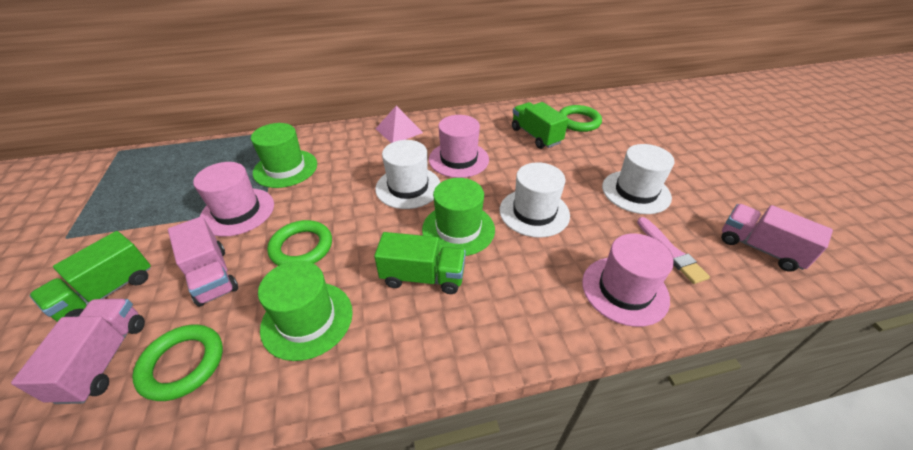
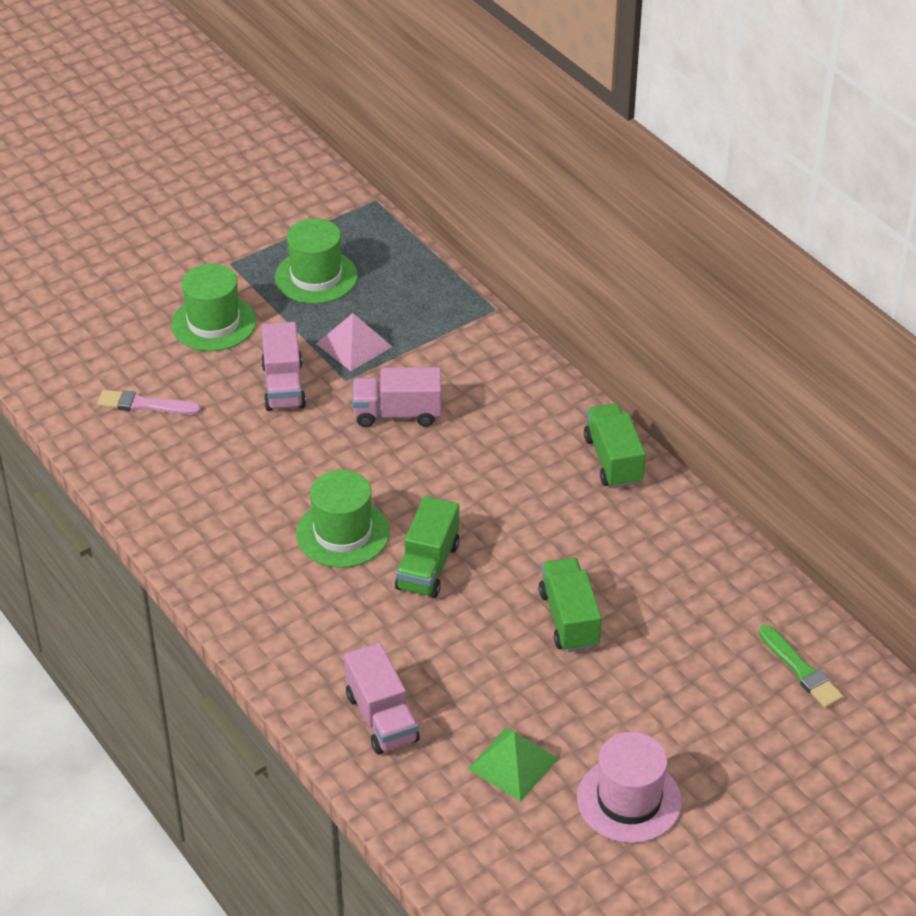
green brush: none = 0 -> [759,625,844,708] = 1
green pyramid: none = 0 -> [468,727,559,801] = 1
green ring: [132,325,223,401] [267,220,332,266] [559,105,602,132] = 3 -> none = 0
pink hat: [193,162,274,237] [429,115,489,178] [582,233,674,327] = 3 -> [577,732,682,843] = 1
white hat: [375,140,440,209] [500,162,570,237] [602,144,675,214] = 3 -> none = 0

